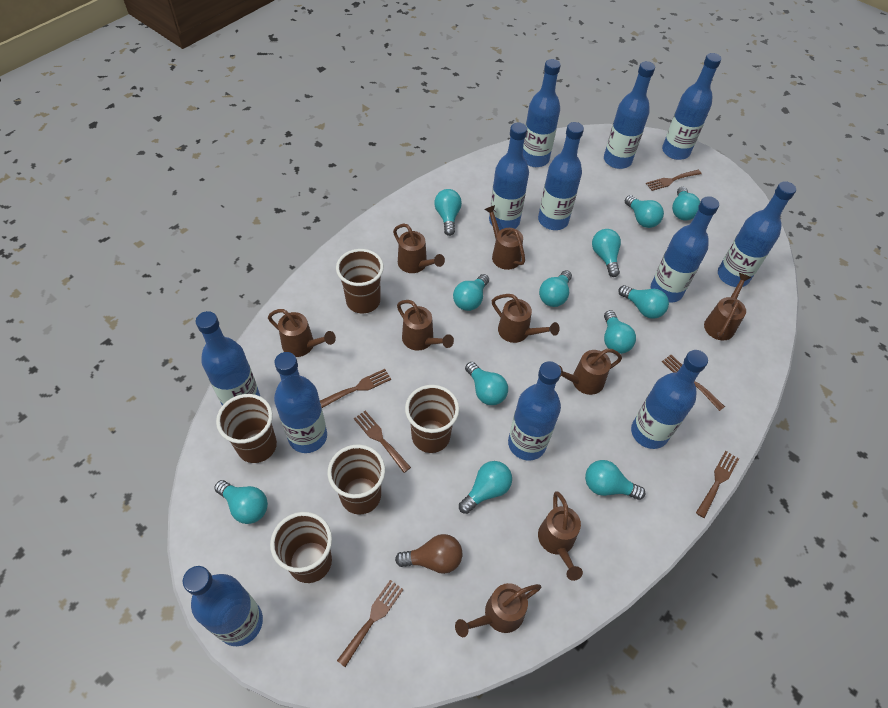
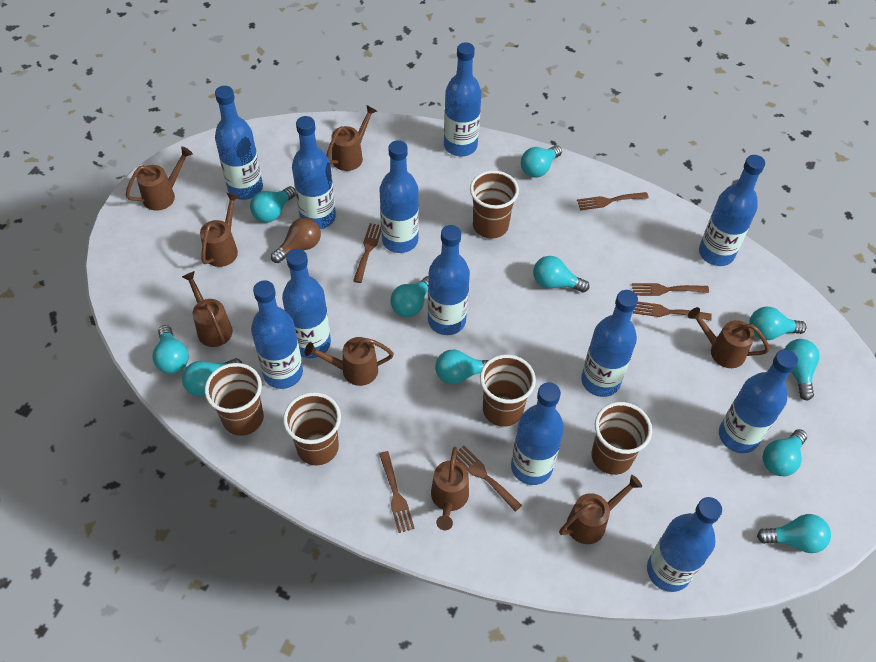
brown watering can: [268,309,336,357] [393,224,445,273] [397,300,454,351] [455,583,541,637] [485,205,525,270] [492,294,560,343] [538,491,583,581] [559,348,622,395] [704,273,751,340] = 9 -> [126,147,193,211] [182,271,233,347] [200,193,239,267] [305,337,394,386] [326,105,377,171] [431,447,469,530] [559,475,642,544] [688,307,770,368] = 8
turquoise light bulb: [214,480,268,524] [434,189,462,236] [453,274,489,311] [459,461,512,514] [465,362,508,405] [539,270,572,307] [585,460,645,500] [592,229,621,277] [604,310,636,354] [618,285,669,319] [625,195,664,228] [672,187,700,220] = 12 -> [152,325,189,374] [182,358,243,396] [250,186,296,223] [390,276,428,317] [435,350,489,384] [521,145,562,177] [533,256,589,292] [749,307,807,340] [757,514,831,553] [763,429,807,476] [785,339,820,401] = 11

